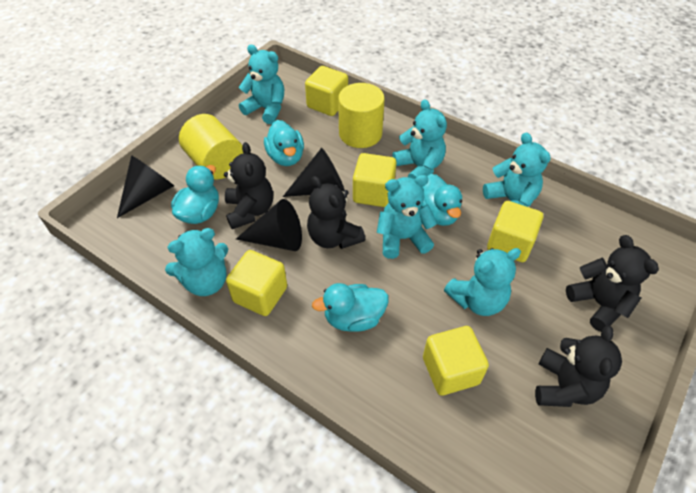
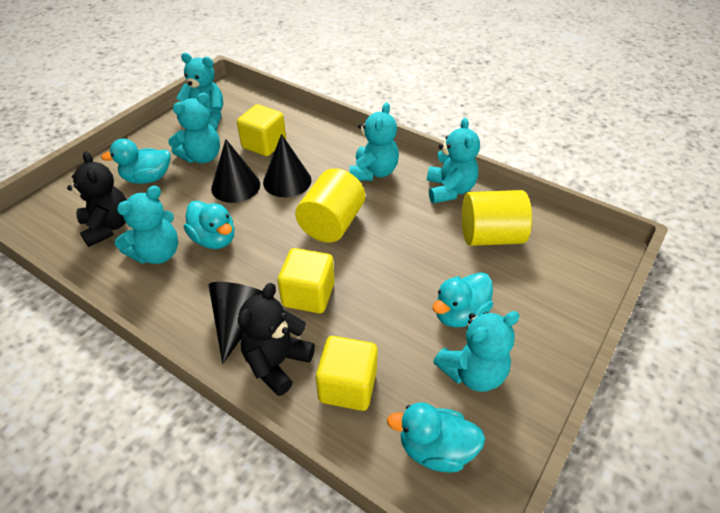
black teddy bear: [224,142,273,229] [307,176,365,249] [535,325,622,407] [566,235,659,332] = 4 -> [67,151,127,247] [238,283,315,396] = 2
yellow cube: [226,250,287,316] [305,66,348,116] [353,153,396,207] [423,326,489,396] [487,201,543,262] = 5 -> [237,104,286,156] [278,248,334,313] [316,336,378,411] = 3

